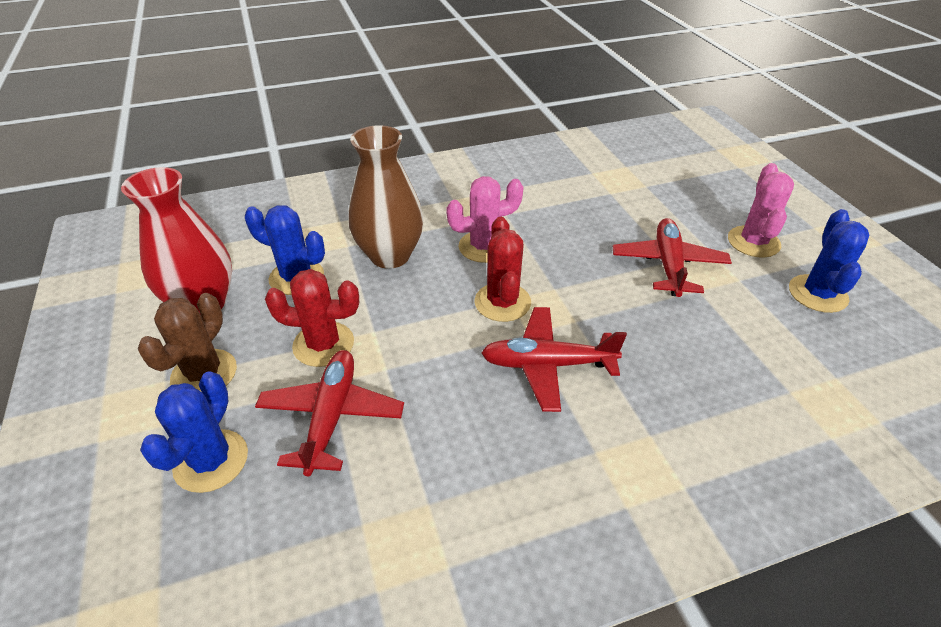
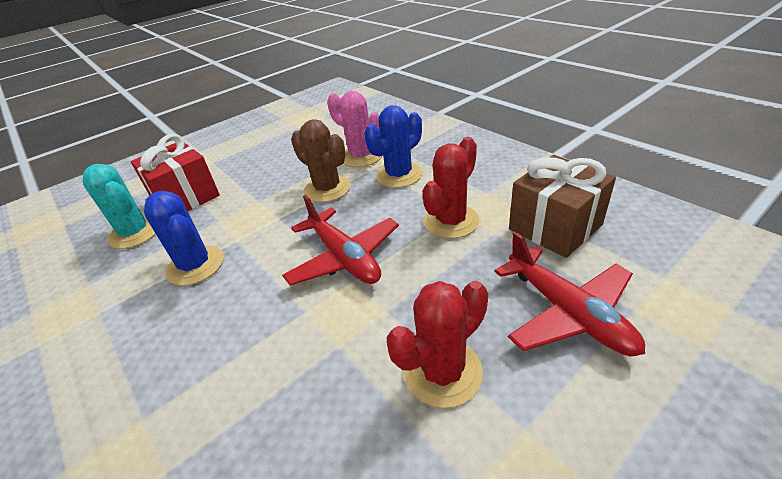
blue cactus: [140,371,248,493] [245,205,325,295] [789,209,869,313] = 3 -> [144,191,224,286] [364,105,422,188] = 2
brown gift: none = 0 -> [509,155,616,258] = 1
brown vase: [348,125,424,269] = 1 -> none = 0
pink cactus: [446,176,524,263] [728,163,794,257] = 2 -> [327,91,382,167] = 1
red gift: none = 0 -> [131,134,220,211] = 1
red plane: [255,350,404,476] [481,307,627,412] [613,218,732,297] = 3 -> [282,195,399,285] [494,232,645,356] = 2
red vase: [121,167,232,315] = 1 -> none = 0
turquoise cactus: none = 0 -> [83,164,156,249] = 1

